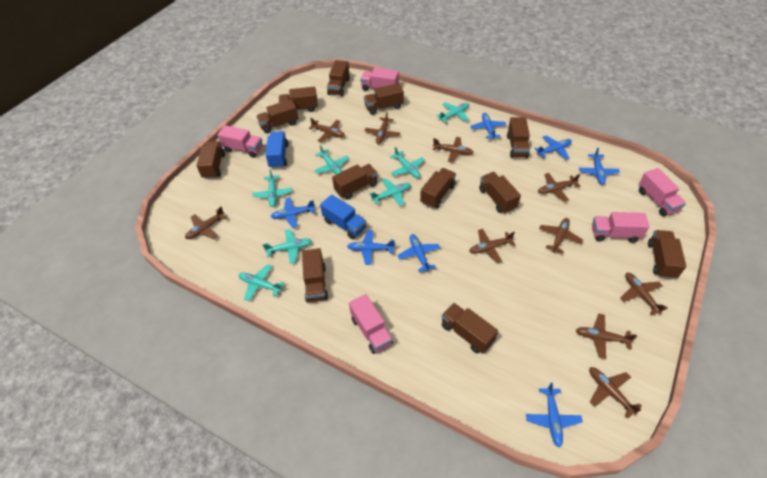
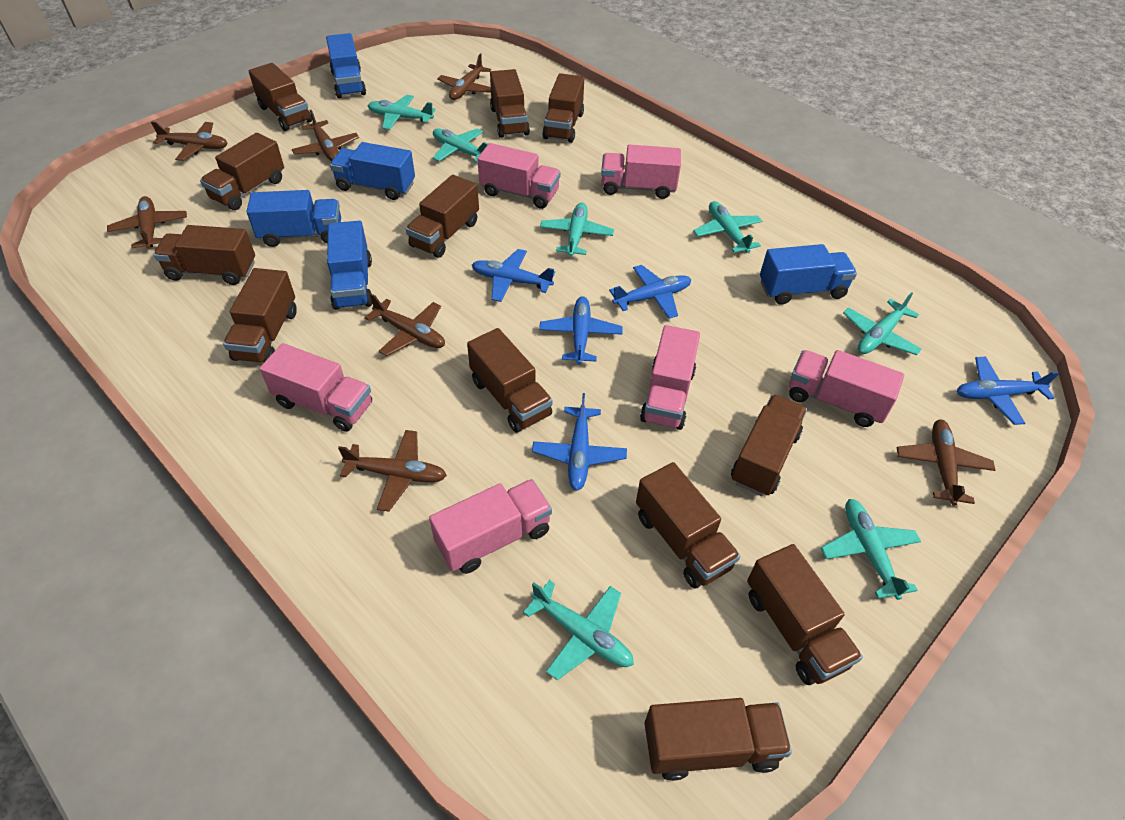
blue plane: [270,197,315,228] [347,230,395,265] [397,234,440,272] [470,113,506,140] [526,382,583,447] [534,135,572,160] [579,147,620,185] = 7 -> [472,249,555,302] [532,393,627,491] [539,296,623,365] [609,265,691,319] [957,357,1059,425] = 5
blue truck: [266,131,288,168] [320,195,366,239] = 2 -> [247,190,341,247] [326,33,366,98] [327,221,372,310] [330,142,415,200] [760,244,857,304] = 5
brown plane: [185,207,227,240] [309,118,345,142] [364,112,400,144] [433,137,474,162] [469,229,516,263] [538,173,580,202] [539,218,583,254] [576,314,637,359] [589,367,642,419] [620,273,668,315] = 10 -> [107,196,187,249] [151,122,228,161] [292,110,359,161] [338,430,447,512] [365,294,445,356] [437,53,491,100] [897,419,995,506] = 7
pink truck: [217,125,263,158] [349,294,393,354] [360,68,399,91] [592,212,650,243] [638,168,686,216] = 5 -> [260,343,372,432] [429,479,552,574] [477,143,561,209] [601,145,681,199] [640,325,700,430] [789,350,904,427] = 6

